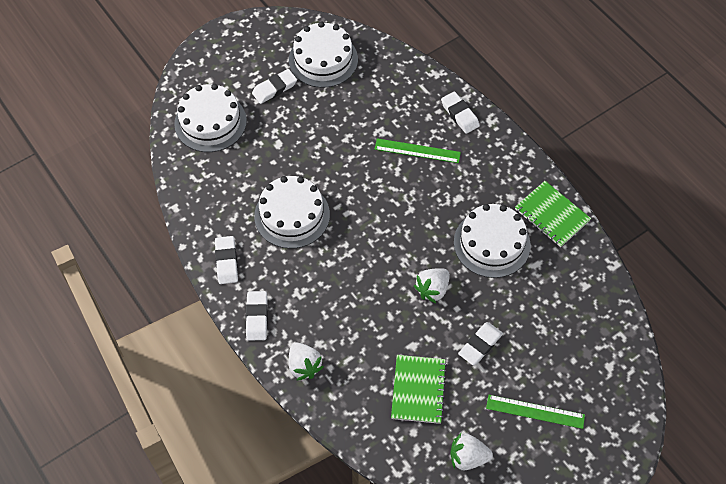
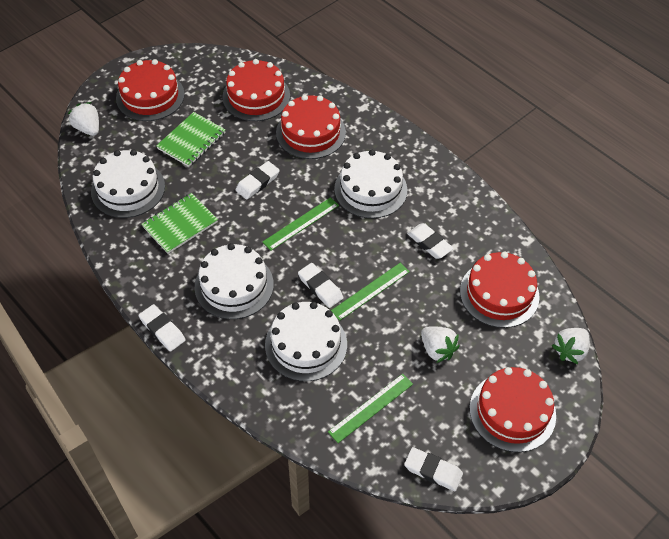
green ruler: [375,138,461,163] [486,395,585,429] = 2 -> [263,197,339,250] [328,374,413,443] [331,263,410,321] = 3
red cake: none = 0 -> [116,59,184,121] [222,59,290,121] [276,95,346,159] [460,252,540,328] [470,367,556,452] = 5

